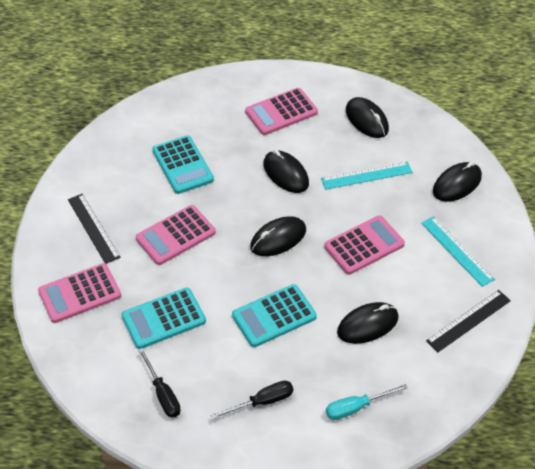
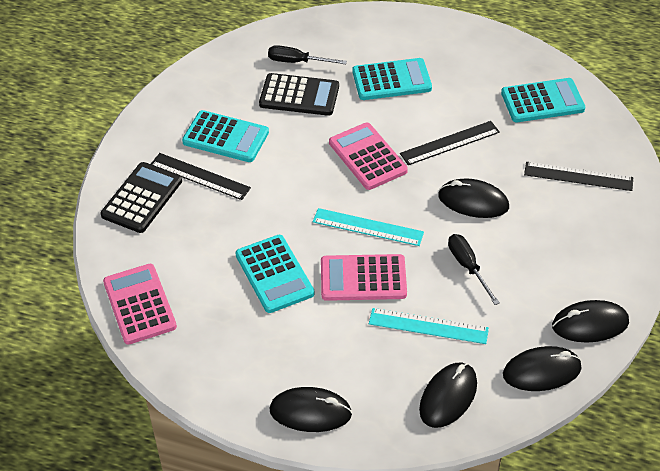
black calculator: none = 0 -> [101,162,182,233] [259,73,339,116] = 2
black ruler: [68,194,121,264] [426,290,511,352] = 2 -> [151,153,251,200] [400,121,500,165] [524,162,633,191] = 3
pink calculator: [38,263,121,323] [136,205,216,265] [245,88,318,135] [324,216,405,275] = 4 -> [103,264,177,345] [321,254,407,301] [329,123,408,190] = 3
turquoise calculator: [122,288,206,349] [152,135,214,194] [232,284,317,347] = 3 -> [182,110,269,162] [235,235,314,313] [352,58,432,100] [501,78,585,122] = 4
turquoise screwdriver: [326,384,408,420] = 1 -> none = 0

